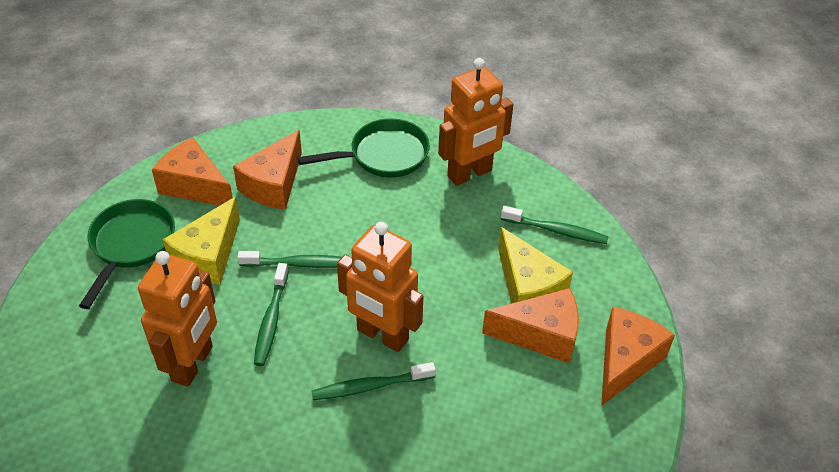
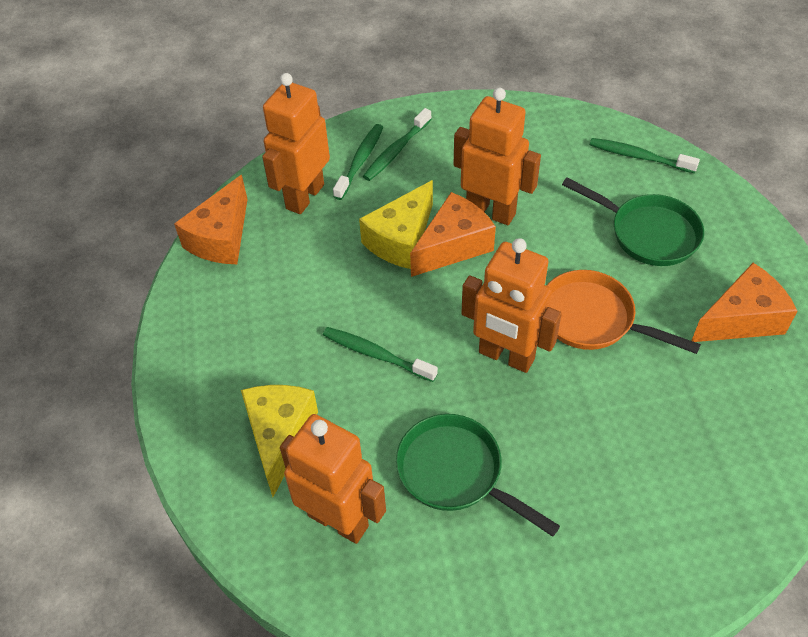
orange cheese: [152,137,233,206] [233,130,302,210] [482,288,579,364] [601,307,675,406] = 4 -> [174,175,248,264] [410,192,496,277] [691,263,797,342] = 3
orange pan: none = 0 -> [546,270,701,354] = 1
orange robot: [138,251,217,387] [337,222,423,352] [438,58,513,186] = 3 -> [262,73,330,214] [280,414,386,544] [454,88,541,225] [461,238,562,373] = 4

